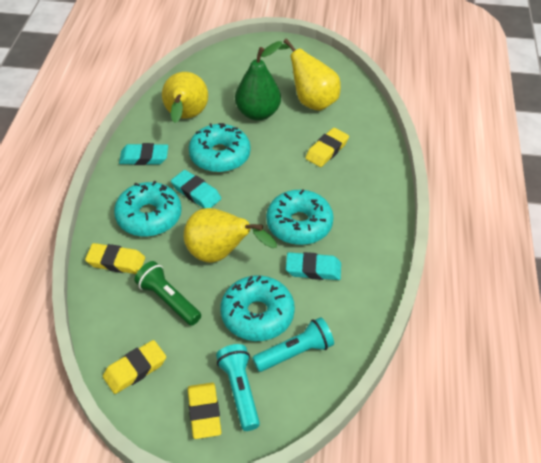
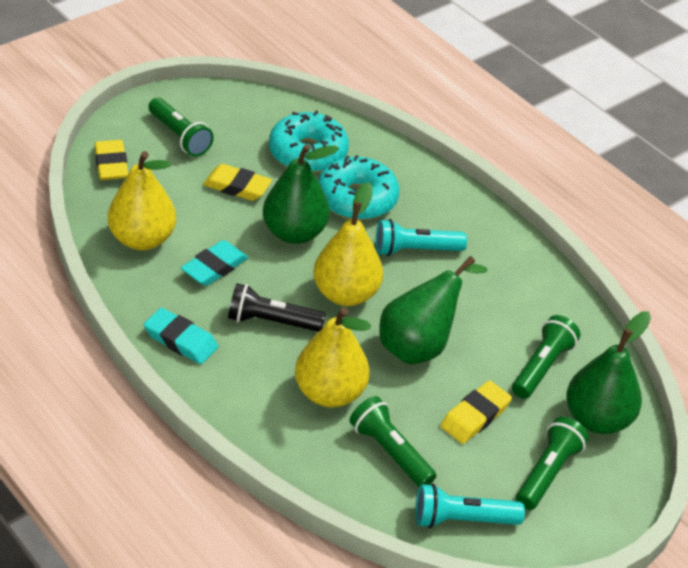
black flashlight: none = 0 -> [228,283,326,332] = 1
green flashlight: [134,261,201,326] = 1 -> [148,98,214,156] [349,396,436,487] [512,315,580,399] [516,417,589,510] = 4
green pear: [235,41,282,121] = 1 -> [263,144,339,244] [379,256,488,364] [566,312,651,434] = 3
turquoise donut: [114,181,182,237] [188,123,251,173] [221,275,295,341] [266,189,334,245] = 4 -> [269,111,349,173] [318,155,399,220] = 2
turquoise eraser: [119,143,168,165] [171,170,221,208] [286,252,341,280] = 3 -> [144,308,218,364] [181,240,248,286] = 2
yellow eraser: [85,243,145,274] [103,340,166,394] [188,383,222,439] [305,128,349,167] = 4 -> [95,140,128,180] [203,164,272,201] [440,380,512,444] = 3

